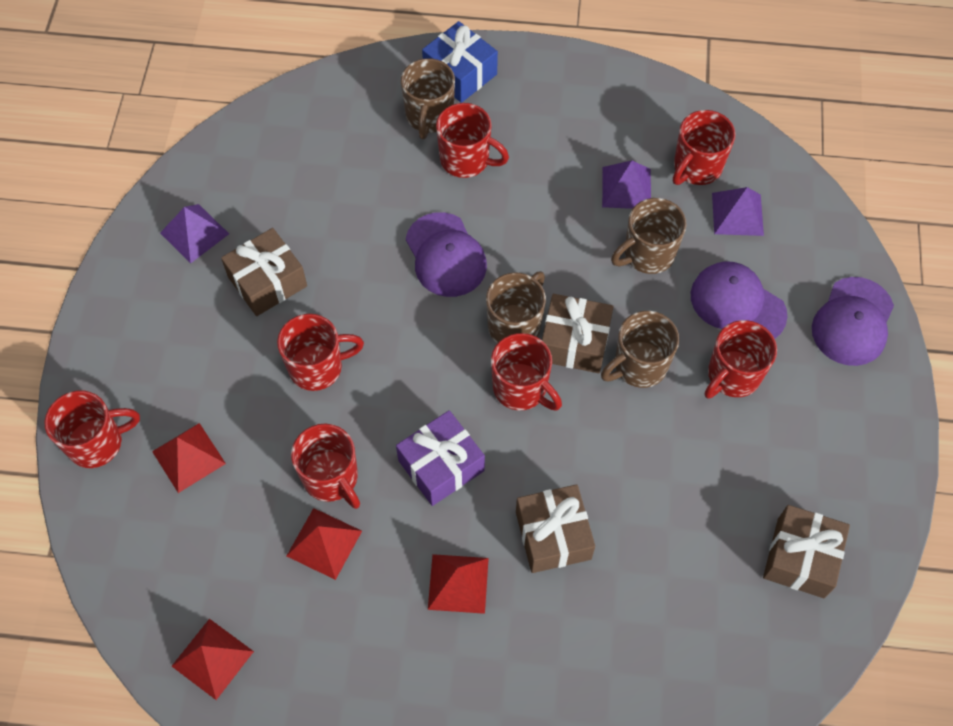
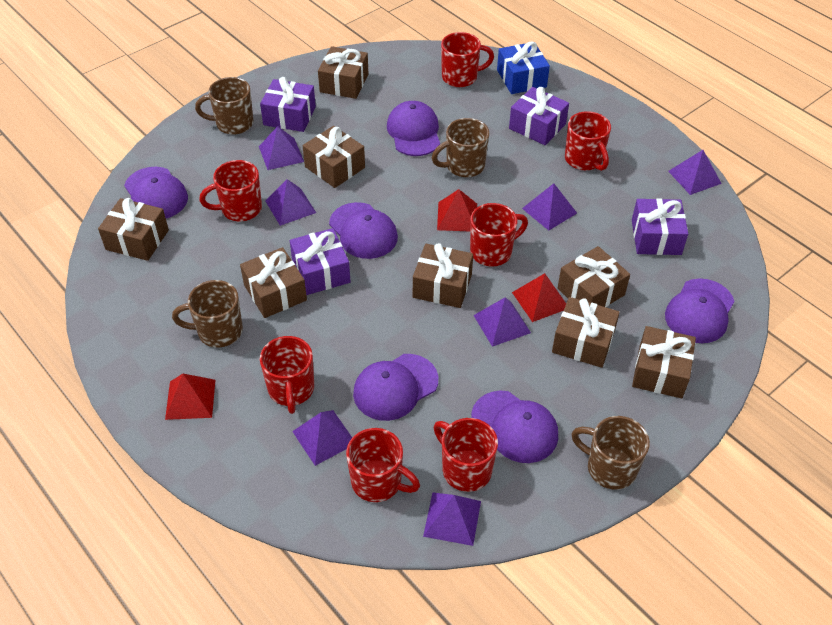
brown gift: [221,228,307,316] [516,484,595,573] [542,294,614,373] [763,505,850,598] = 4 -> [98,198,169,261] [240,247,307,318] [303,126,365,188] [318,46,368,99] [413,243,473,308] [552,297,620,368] [558,246,630,307] [632,326,696,398] = 8
purple cap: [406,212,487,297] [691,261,787,339] [812,277,894,366] = 3 -> [124,167,188,218] [329,202,398,259] [353,354,439,421] [387,101,440,156] [471,391,558,463] [665,278,734,343] = 6
purple gift: [396,410,485,506] = 1 -> [260,77,316,132] [290,228,350,295] [509,87,569,145] [632,198,688,255] = 4
purple pyramid: [160,204,229,264] [602,160,651,209] [712,187,764,236] = 3 -> [259,126,304,170] [265,179,316,226] [292,410,352,466] [423,492,481,546] [473,297,531,347] [522,183,577,231] [668,150,722,195] = 7
red pyramid: [152,423,226,493] [172,619,254,700] [287,508,362,580] [428,554,489,614] = 4 -> [165,374,215,420] [437,189,477,232] [512,273,566,322] = 3

